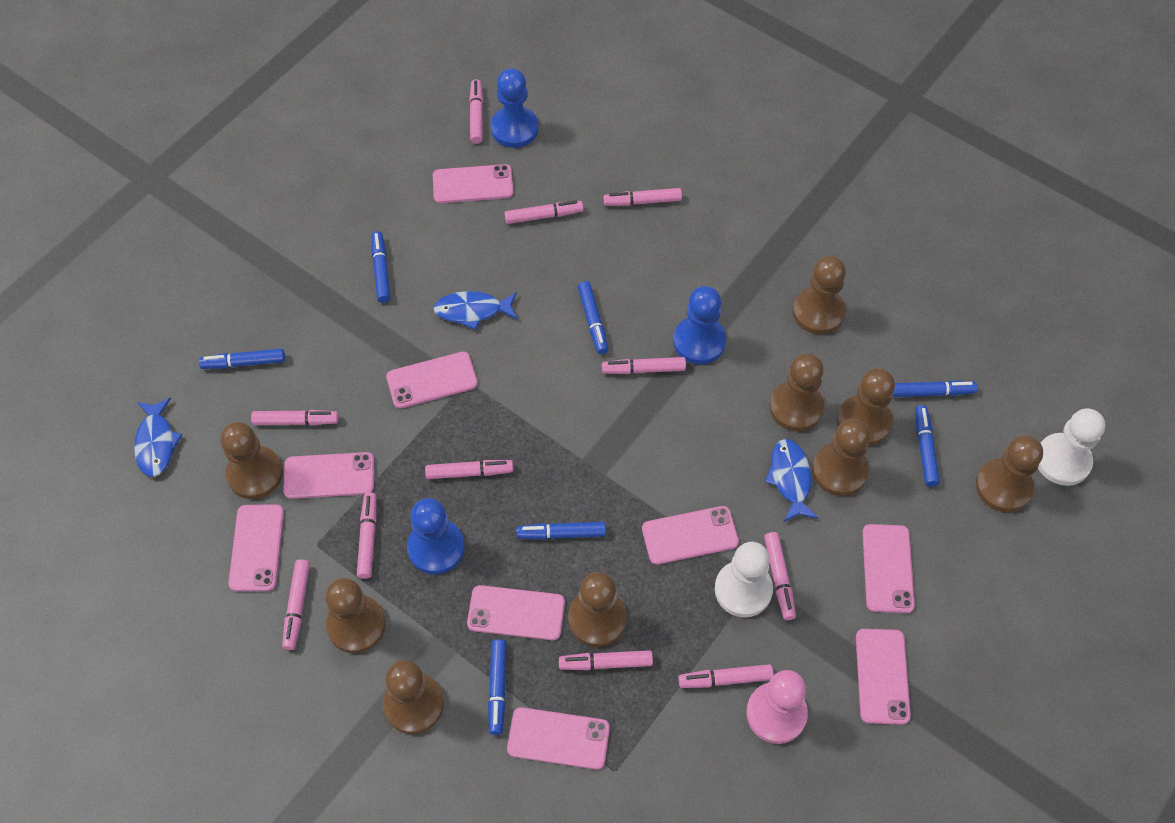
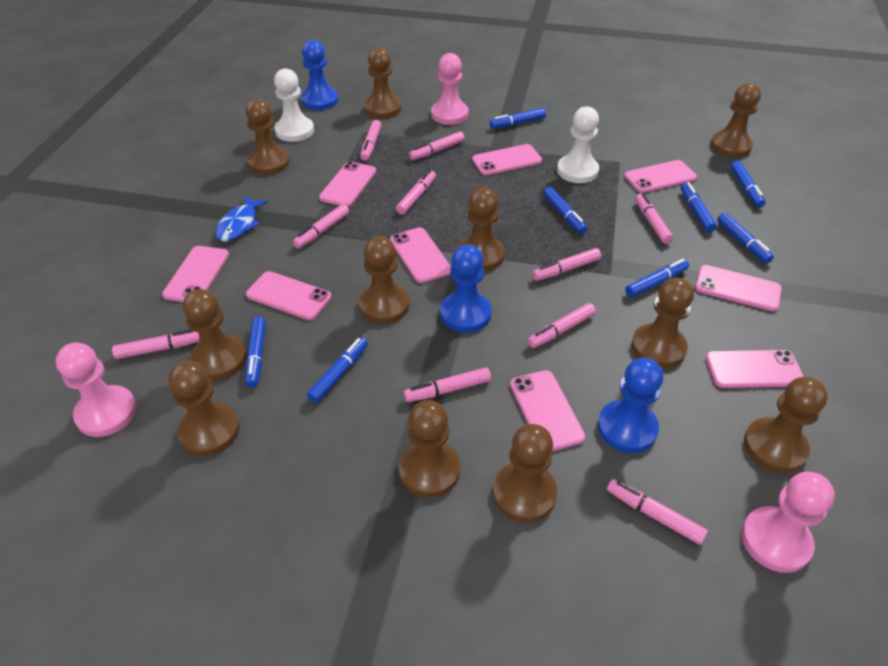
blue fish: [134,398,182,477] [433,291,517,330] [765,439,818,522] = 3 -> [215,196,268,241] = 1
blue marker: [199,348,285,369] [371,231,391,303] [488,640,507,735] [516,522,606,540] [578,281,608,354] [892,380,977,397] [915,405,940,487] = 7 -> [245,317,266,388] [307,337,368,403] [490,108,546,129] [543,187,587,234] [625,259,689,297] [681,183,717,232] [717,213,774,264] [731,161,766,207] = 8
brown pawn: [220,422,283,499] [325,578,386,653] [383,660,444,734] [568,572,627,647] [769,354,824,431] [793,256,846,335] [812,419,870,496] [837,368,895,446] [976,435,1043,512] = 9 -> [168,360,240,456] [183,289,247,380] [246,99,290,175] [359,236,409,324] [364,47,401,119] [398,400,460,498] [458,187,505,271] [493,424,557,523] [632,278,694,368] [710,83,761,157] [744,377,828,473] = 11
pink marker: [251,410,339,425] [282,560,310,650] [357,492,377,579] [425,460,513,479] [469,79,483,144] [505,200,583,224] [559,650,653,670] [602,357,686,374] [603,188,682,206] [678,664,774,688] [764,532,796,620] = 11 -> [112,329,199,359] [293,204,349,248] [360,120,381,161] [396,170,436,215] [404,367,491,402] [409,131,465,160] [527,303,596,348] [532,248,601,281] [607,479,708,545] [635,193,673,244] = 10
pink pawn: [746,670,808,744] = 1 -> [56,343,137,437] [431,53,469,125] [741,472,835,573] = 3

